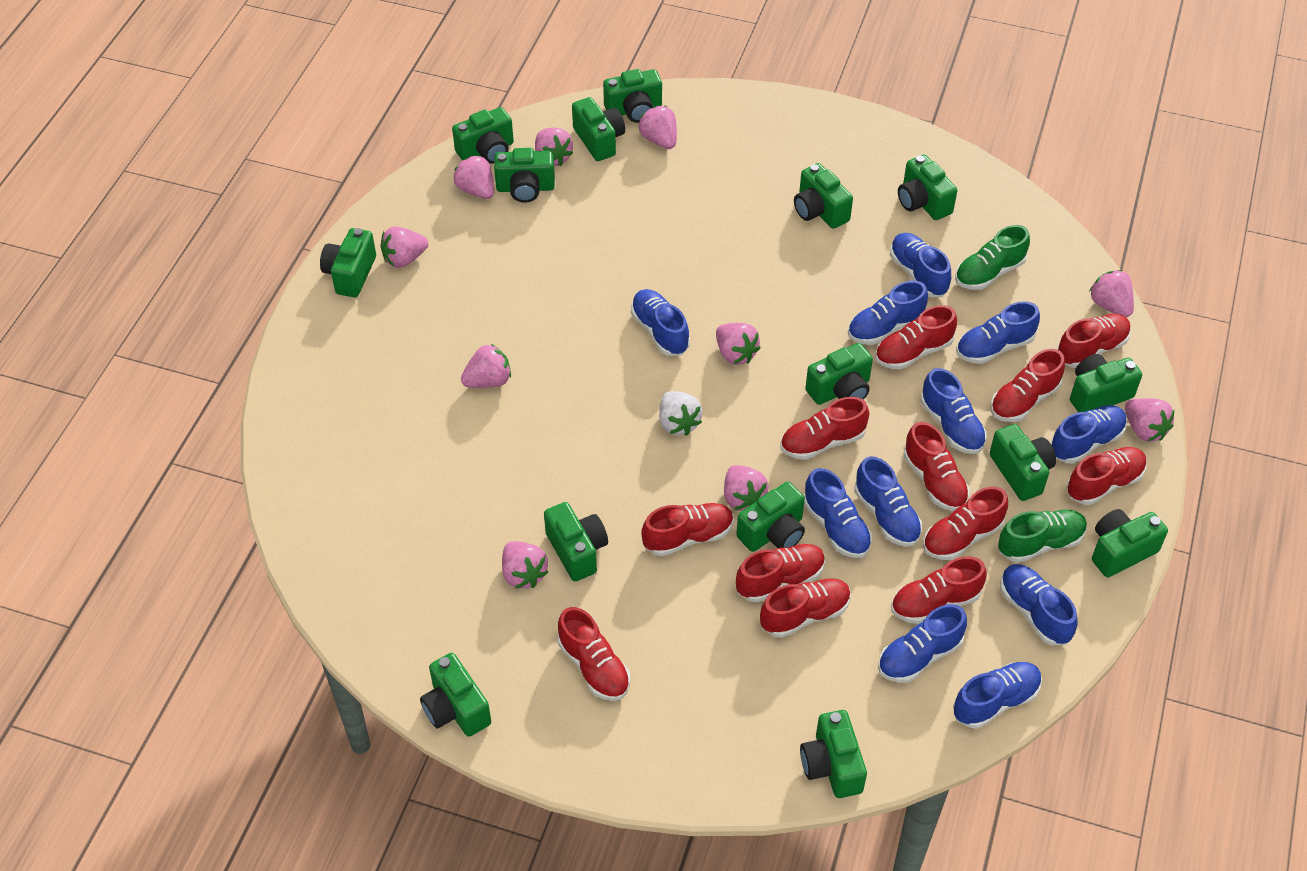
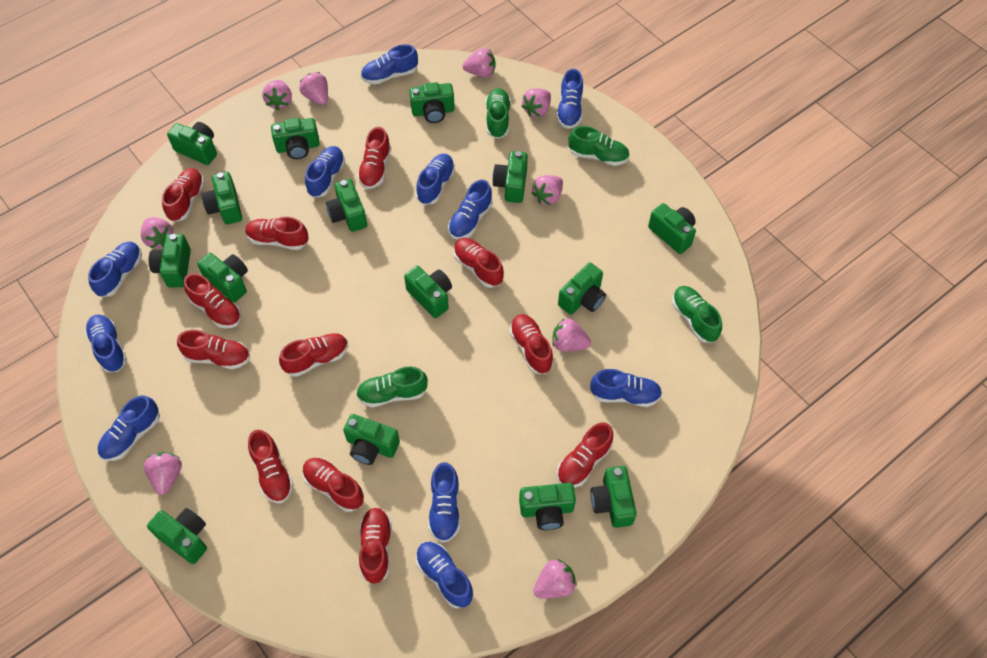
green shoe: [955,225,1030,290] [998,510,1087,563] = 2 -> [356,366,428,407] [485,88,511,139] [569,126,630,166] [672,286,722,343] = 4
pink strawberry: [381,227,428,268] [453,155,494,199] [461,344,511,388] [502,541,548,589] [535,127,573,166] [639,106,677,149] [716,323,761,365] [724,465,769,511] [1090,270,1134,317] [1125,398,1174,442] = 10 -> [141,217,173,248] [144,452,182,495] [262,80,292,110] [299,72,328,105] [462,48,495,77] [522,88,551,117] [531,175,563,205] [533,559,577,599] [552,319,591,351] = 9
white strawberry: [659,391,703,436] = 1 -> none = 0

